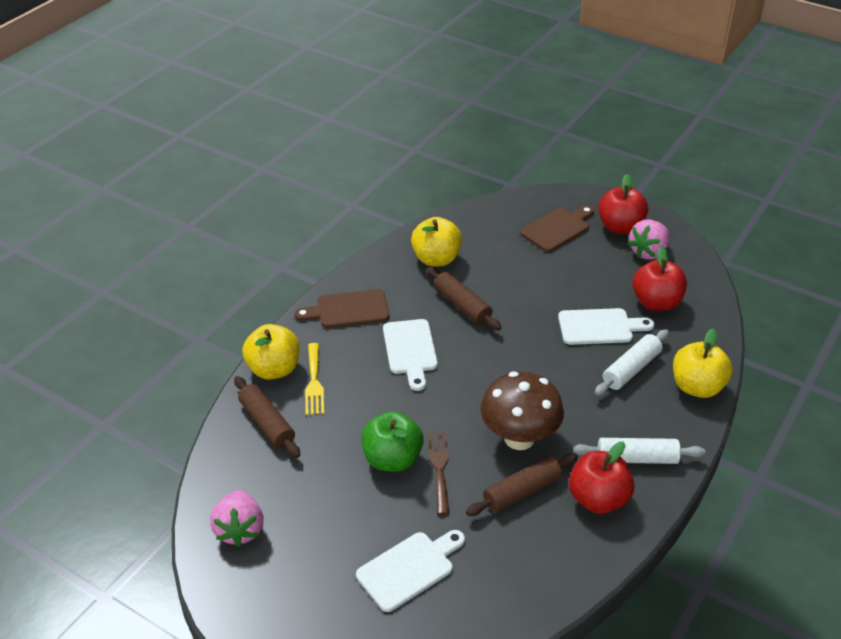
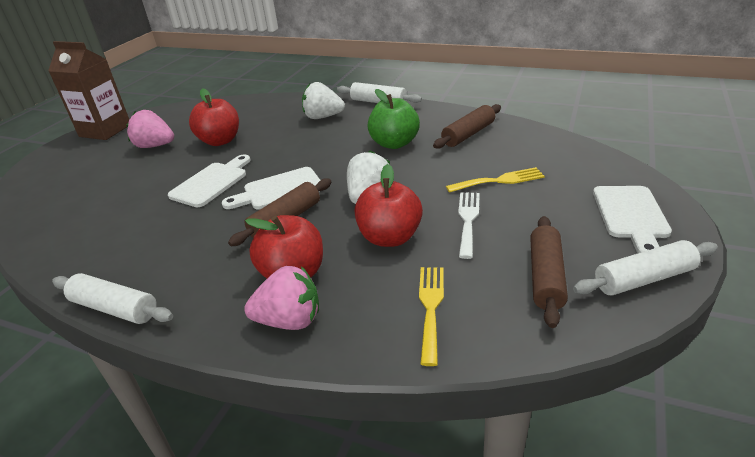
brown carton: none = 0 -> [48,41,129,140] = 1
brown cutting board: [294,289,389,328] [520,205,594,252] = 2 -> none = 0
brown fork: [427,432,450,515] = 1 -> none = 0
brown mushroom: [480,371,564,450] = 1 -> none = 0
white fork: none = 0 -> [458,192,480,259] = 1
white rolling pin: [573,438,705,464] [595,329,669,396] = 2 -> [52,273,173,324] [337,82,422,103] [573,240,718,296] = 3
white strawberry: none = 0 -> [302,82,345,119] [347,150,390,204] = 2
yellow apple: [242,324,300,380] [411,217,462,267] [673,328,733,398] = 3 -> none = 0
yellow fork: [305,343,324,415] = 1 -> [419,267,444,366] [446,167,545,193] = 2

